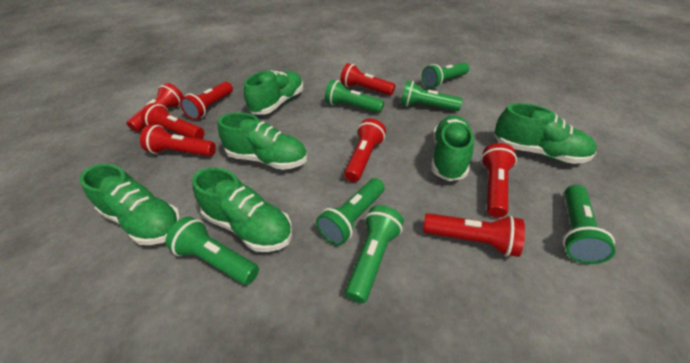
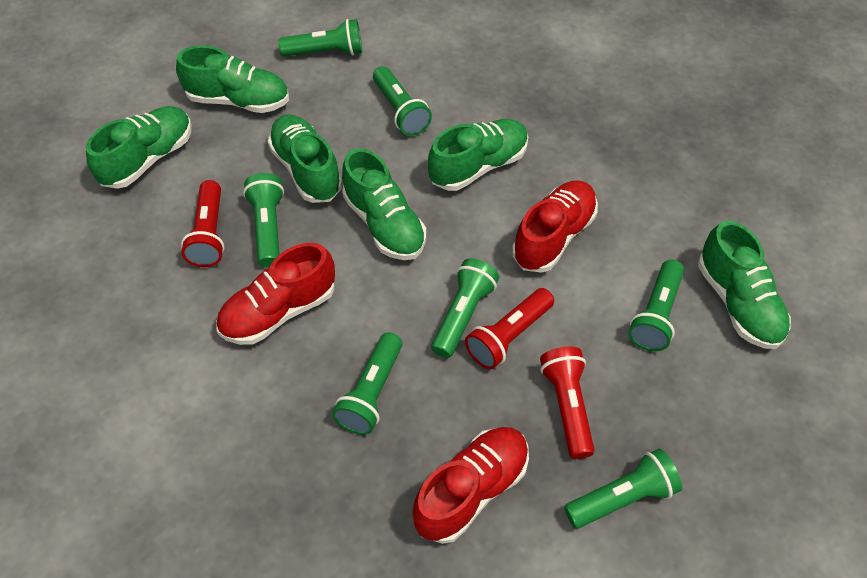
red flashlight: [127,83,184,132] [140,125,216,157] [141,103,204,139] [180,82,233,120] [340,63,395,96] [344,119,386,182] [423,213,525,257] [481,143,517,218] = 8 -> [181,180,225,267] [465,288,554,369] [540,347,594,459] = 3
red shoe: none = 0 -> [216,243,335,345] [413,427,529,544] [512,180,598,273] = 3

